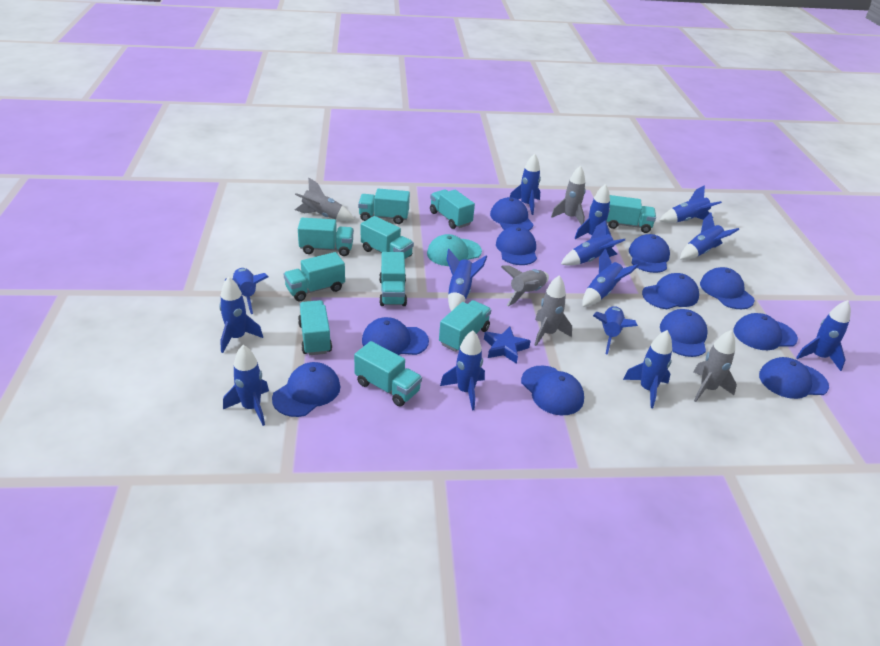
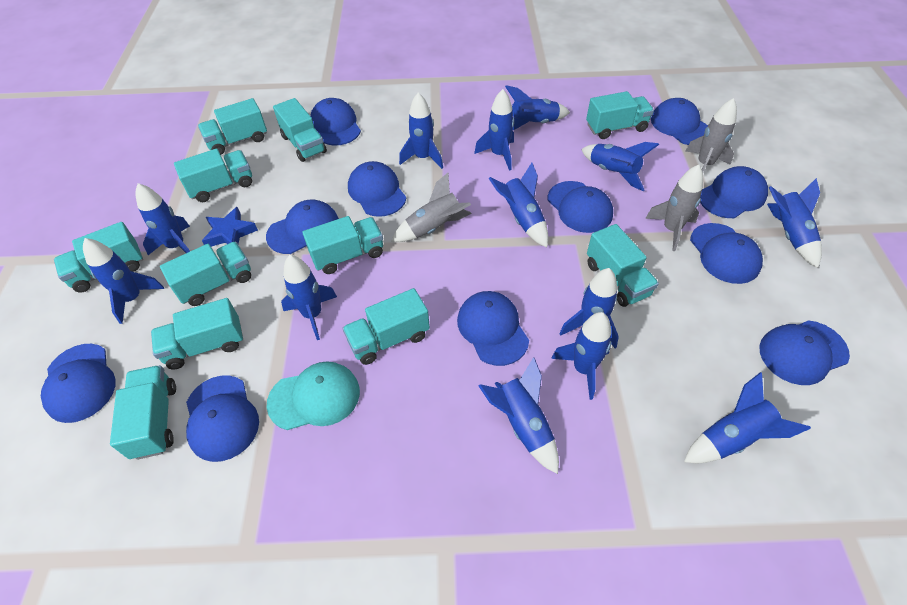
blue rocket: [219,277,263,353] [223,345,269,426] [225,268,269,314] [440,330,485,410] [447,249,488,311] [510,153,541,215] [561,221,625,266] [575,184,611,239] [582,248,639,307] [593,306,638,355] [623,330,672,408] [659,185,722,223] [680,213,739,260] [796,300,851,371] = 14 -> [83,238,164,324] [135,183,190,255] [281,255,337,340] [399,92,443,169] [474,89,514,171] [478,357,559,474] [489,163,548,247] [505,85,570,130] [551,312,612,400] [559,268,619,348] [581,142,659,191] [684,372,811,463] [767,178,822,268] = 13
grey rocket: [295,177,355,221] [501,265,549,306] [535,275,572,346] [551,165,586,225] [694,330,737,402] = 5 -> [392,173,472,242] [645,165,703,251] [685,98,737,172] = 3
turquoise truck: [284,252,345,301] [298,218,354,256] [298,300,332,355] [354,341,422,406] [358,188,410,224] [361,216,414,259] [379,252,407,306] [430,189,475,229] [439,300,491,352] [606,195,656,233] = 10 -> [54,222,143,293] [110,365,176,460] [151,298,243,369] [160,242,251,306] [174,148,252,202] [198,98,267,155] [273,98,327,162] [302,216,383,274] [343,288,430,365] [586,91,654,139] [587,224,659,307] = 11

